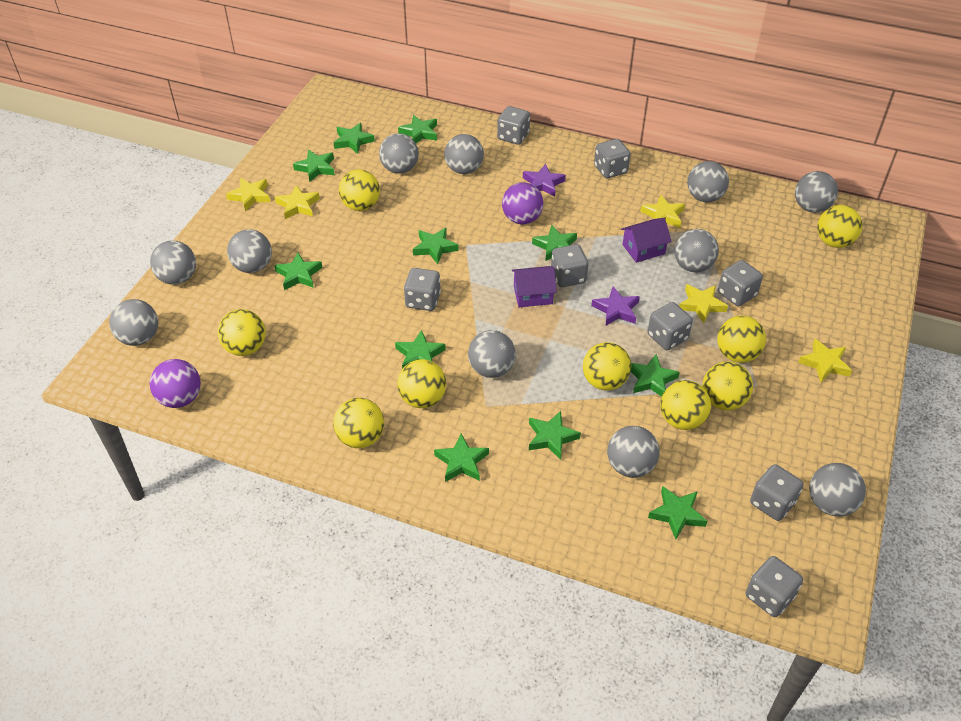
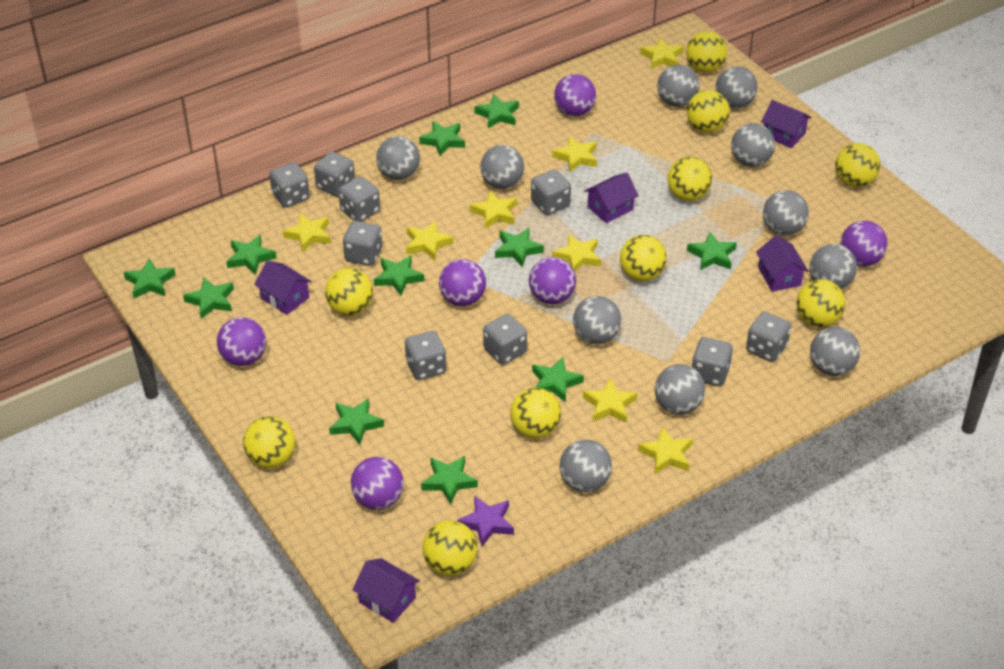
grey dice: [404,268,441,311] [497,106,530,145] [551,244,589,287] [594,139,631,178] [647,302,693,350] [718,260,763,306] [746,556,803,617] [750,464,804,521] = 8 -> [269,162,310,207] [314,151,355,197] [338,176,380,222] [343,221,382,266] [405,331,446,380] [483,314,527,365] [531,169,571,215] [692,337,733,386] [746,311,791,362] = 9
purple ball: [150,359,201,408] [502,182,543,224] = 2 -> [217,317,266,366] [351,457,404,510] [439,259,486,306] [529,257,576,304] [554,74,596,116] [840,221,888,267] = 6
purple house: [512,266,557,307] [621,218,672,263] = 2 -> [254,261,312,315] [353,558,420,623] [584,173,639,223] [756,235,808,292] [761,100,811,148] = 5
purple star: [523,164,566,197] [591,287,640,326] = 2 -> [457,496,514,547] = 1
yellow ball: [218,309,266,356] [333,398,384,448] [339,169,380,211] [397,359,446,408] [583,342,631,390] [660,380,711,430] [703,361,753,410] [717,316,766,363] [817,205,862,248] = 9 -> [243,416,296,468] [325,268,373,316] [422,520,477,576] [510,387,561,438] [620,235,667,281] [668,157,712,201] [686,31,727,72] [687,90,730,133] [796,279,845,327] [835,143,880,187] = 10
yellow star: [226,178,270,211] [275,185,320,219] [640,195,685,228] [679,284,728,323] [798,339,852,382] = 5 -> [283,213,331,253] [406,221,453,260] [470,191,517,229] [552,136,597,172] [552,234,601,272] [583,378,637,423] [638,427,693,474] [640,37,684,69] = 8

